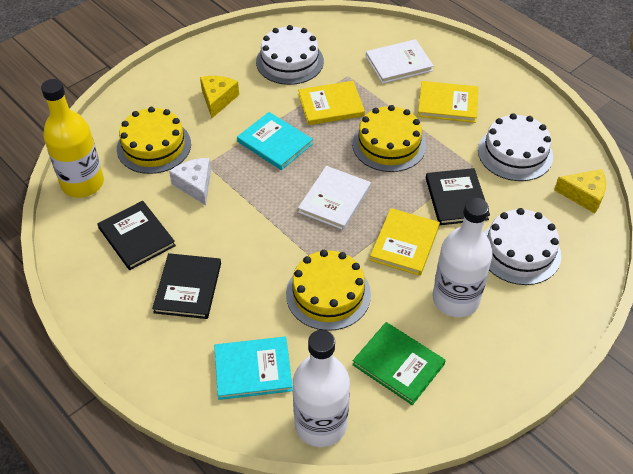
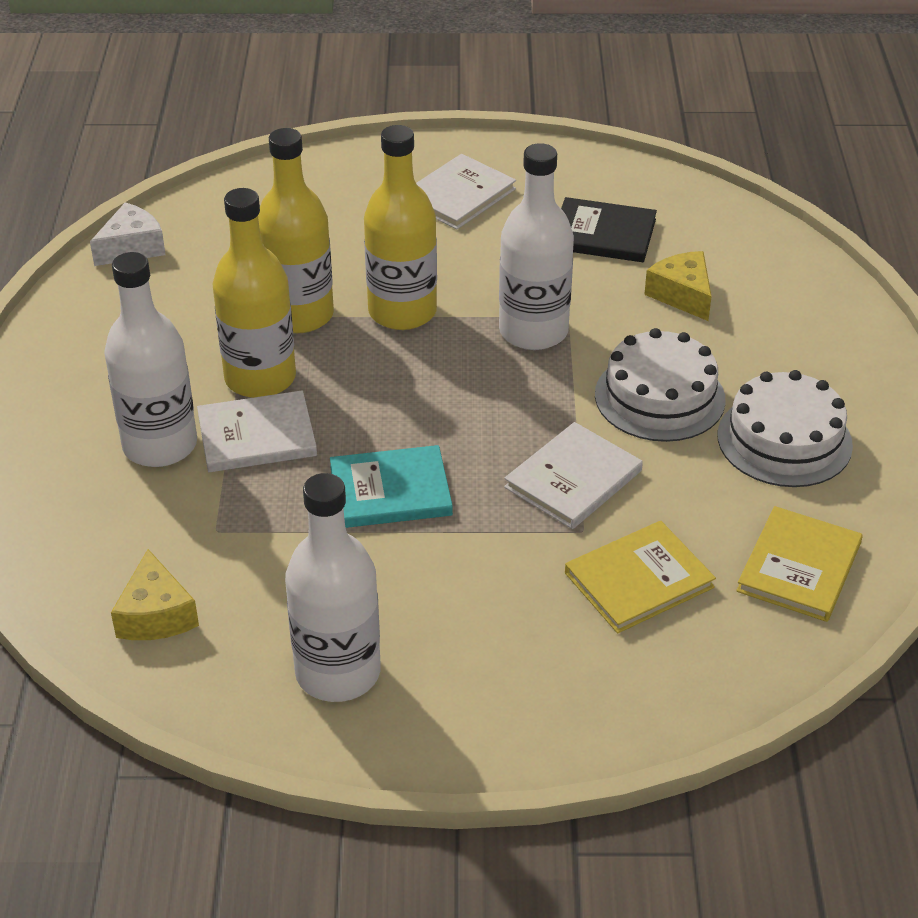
black book: [98,201,176,270] [152,253,221,319] [426,168,490,225] = 3 -> [561,197,657,262] = 1
green book: [352,322,446,405] = 1 -> none = 0
turquoise book: [214,337,293,400] [237,112,313,170] = 2 -> [330,445,453,528] = 1
white book: [298,166,371,230] [366,39,434,84] = 2 -> [197,391,317,472] [416,154,516,229] [504,422,643,529] = 3
white bottle: [293,330,350,447] [433,198,493,317] = 2 -> [104,252,197,467] [285,473,381,702] [499,143,574,350] = 3
white cake: [256,25,324,85] [478,113,553,181] [484,208,561,285] = 3 -> [595,328,726,442] [718,370,853,487] = 2
yellow book: [298,81,365,125] [370,208,440,276] [418,81,478,123] = 3 -> [565,521,716,633] [736,506,863,622] = 2
yellow bottle: [41,79,104,198] = 1 -> [213,188,296,398] [258,128,334,333] [364,125,437,330] = 3
yellow cake: [117,107,191,174] [286,250,371,331] [352,105,426,172] = 3 -> none = 0

